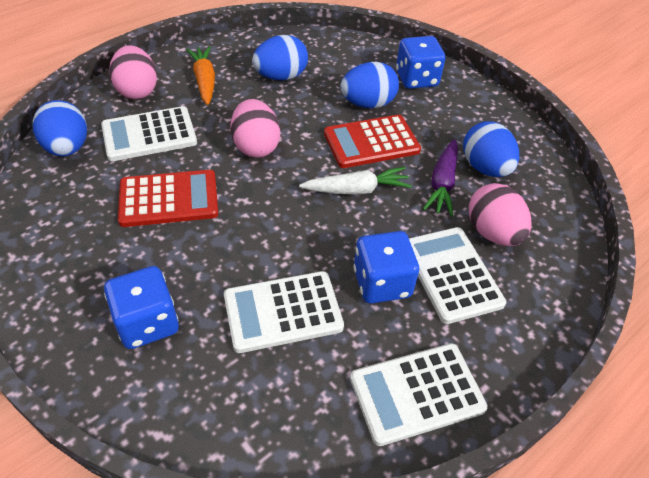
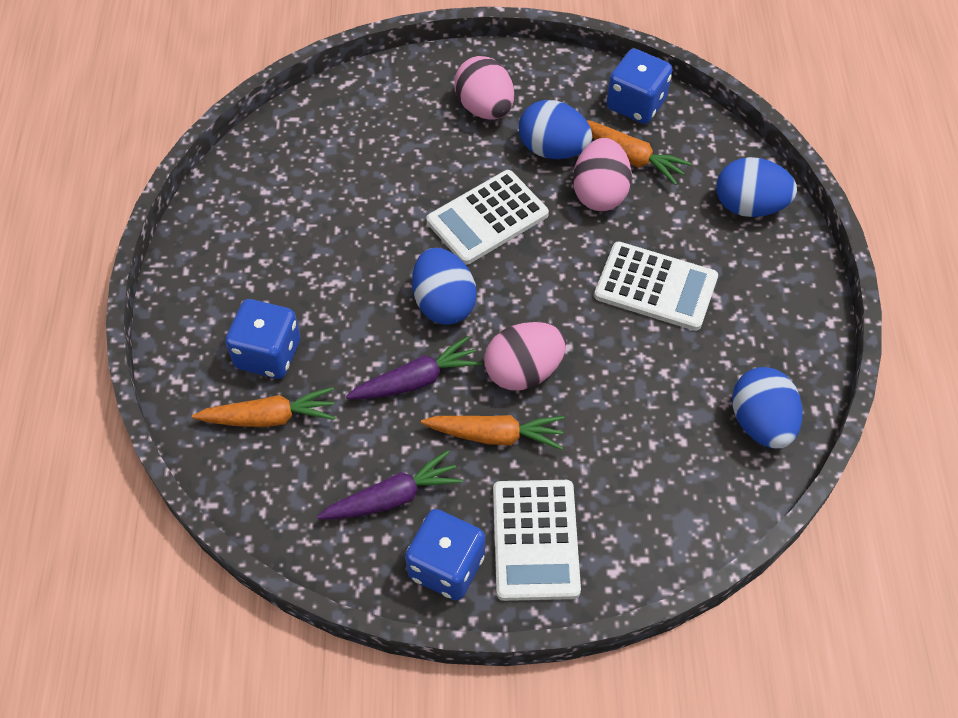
orange carrot: [186,46,215,105] = 1 -> [192,387,336,427] [421,415,564,450] [587,120,692,185] = 3
purple carrot: [423,139,458,217] = 1 -> [317,450,463,519] [346,336,482,399] = 2
red calculator: [118,170,218,227] [324,115,421,168] = 2 -> none = 0
white calculator: [101,106,197,161] [224,271,344,353] [350,343,488,446] [409,227,506,324] = 4 -> [427,170,549,265] [493,480,581,601] [594,242,718,331] = 3
white carrot: [299,167,412,195] = 1 -> none = 0

